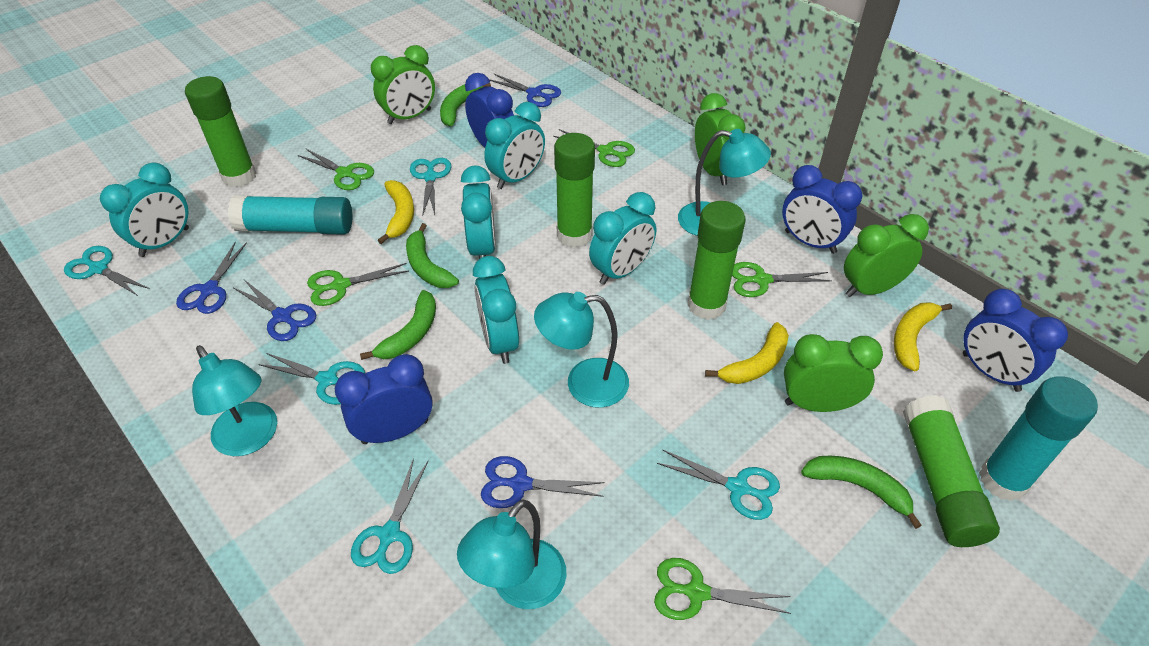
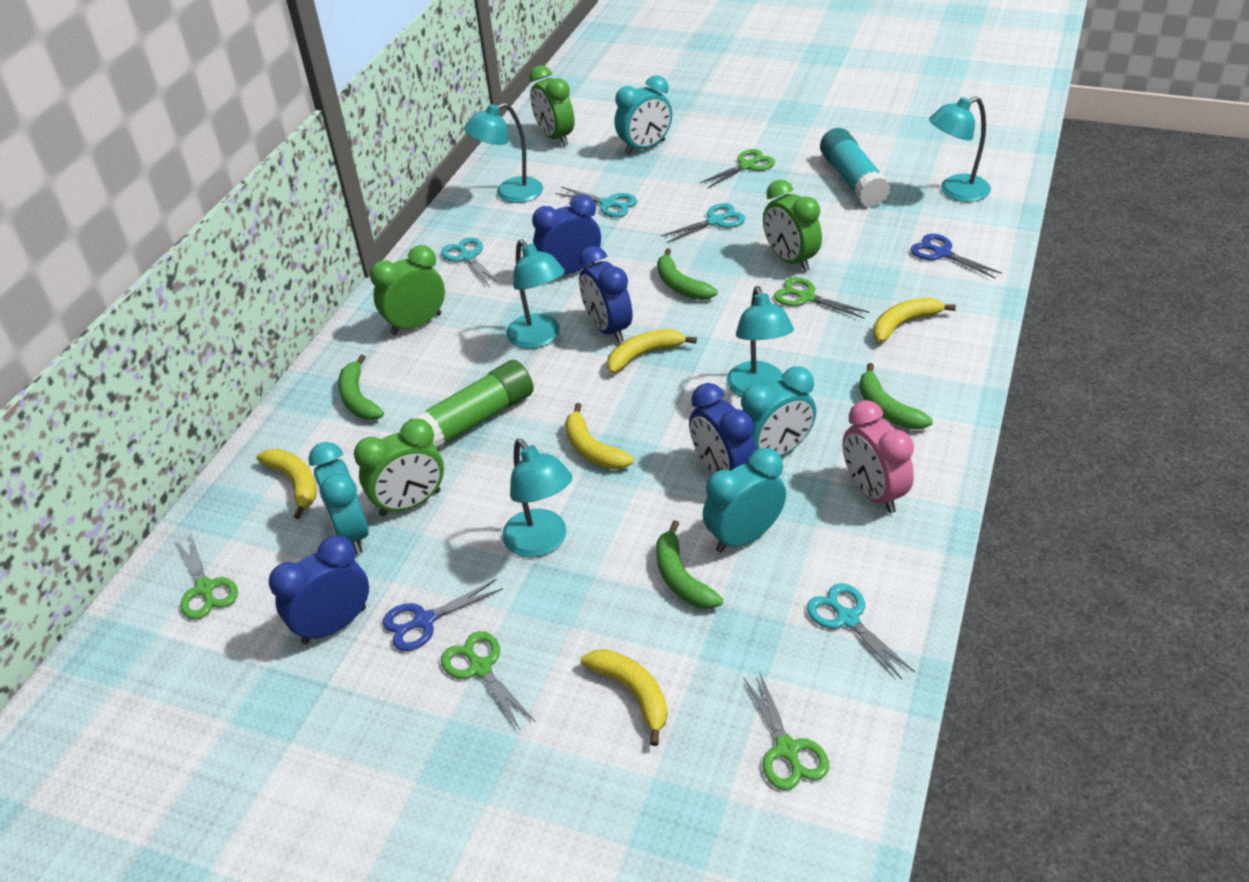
blue scissors: [176,242,247,314] [234,280,316,341] [481,456,605,508] [489,74,561,107] = 4 -> [383,579,503,651] [910,234,1002,279] = 2
green glue stick: [185,76,256,187] [554,133,595,248] [687,201,746,320] [903,395,1000,547] = 4 -> [409,360,534,449] = 1
pink clock: none = 0 -> [843,400,914,513] = 1
turquoise clock: [100,162,189,257] [461,165,496,259] [473,256,519,364] [484,102,545,189] [589,192,656,285] = 5 -> [308,442,369,554] [615,75,672,155] [703,448,786,553] [741,367,816,457] = 4
turquoise glue stick: [228,195,352,235] [979,376,1098,501] = 2 -> [820,128,891,207] = 1
turquoise lamp: [192,345,277,456] [457,499,566,609] [534,292,629,408] [678,129,771,236] = 4 -> [464,103,543,203] [502,439,573,557] [506,239,565,349] [727,286,794,397] [929,97,991,202] = 5
turquoise scissors: [64,246,150,297] [258,353,365,405] [351,458,428,574] [410,158,452,216] [657,450,780,520] = 5 -> [441,237,501,286] [555,187,637,217] [660,203,746,243] [807,583,915,679] = 4
yellow banana: [378,180,414,244] [705,322,789,384] [894,302,952,371] = 3 -> [256,449,317,519] [565,403,634,470] [581,649,667,746] [607,329,697,374] [873,297,956,343] = 5

